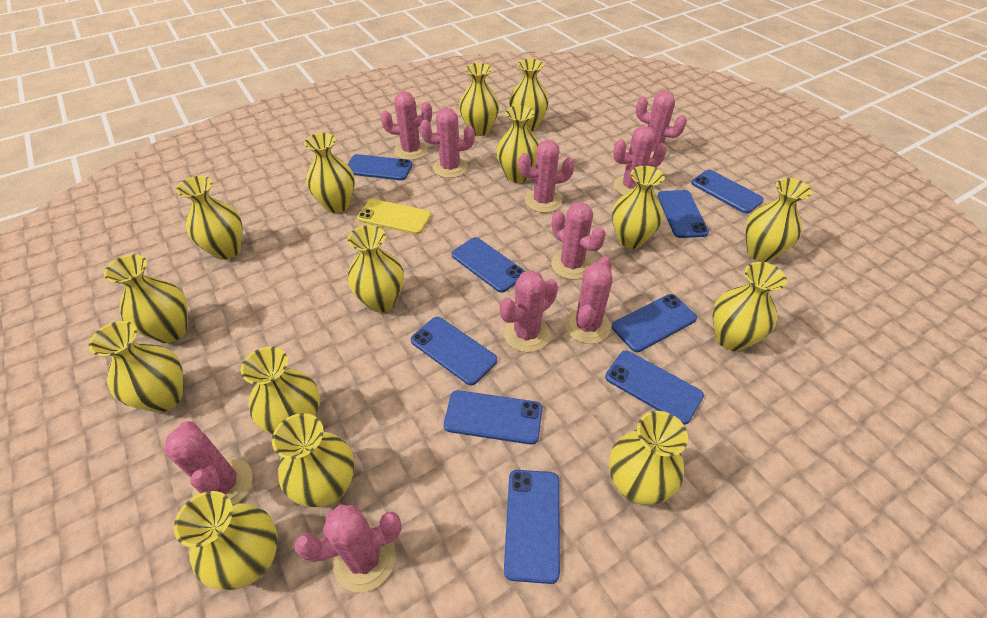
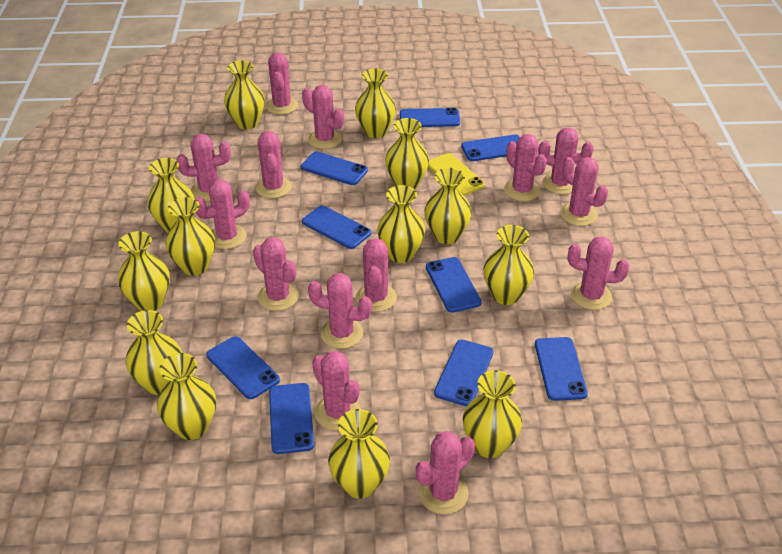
pink cactus: [164,422,252,504] [294,505,402,592] [381,91,432,160] [420,108,475,178] [500,270,558,352] [518,140,575,213] [551,202,606,280] [565,256,613,344] [613,126,667,195] [636,91,687,158] = 10 -> [176,134,231,201] [196,179,250,249] [253,237,299,311] [255,131,292,198] [266,52,298,115] [302,85,344,149] [308,273,372,349] [312,351,361,430] [356,238,397,312] [416,431,475,514] [504,134,547,201] [539,128,594,194] [560,157,608,226] [567,236,629,310] = 14
yellow vase: [89,321,183,413] [104,254,188,343] [174,491,278,590] [176,176,243,260] [240,347,320,435] [272,413,354,507] [304,133,355,213] [347,225,404,312] [459,63,499,136] [496,105,539,183] [509,59,549,131] [609,411,688,505] [612,166,665,249] [713,262,787,351] [745,178,812,262] = 15 -> [118,231,170,311] [126,310,182,395] [147,158,194,233] [157,353,216,440] [165,197,215,276] [224,60,265,130] [328,409,390,499] [355,69,396,138] [377,185,425,263] [385,118,429,190] [425,168,472,244] [463,370,522,458] [483,225,534,305] = 13

